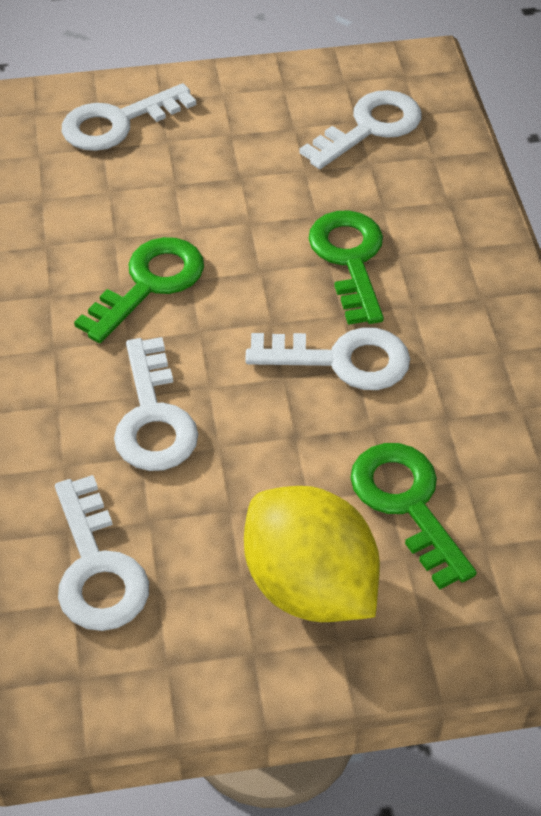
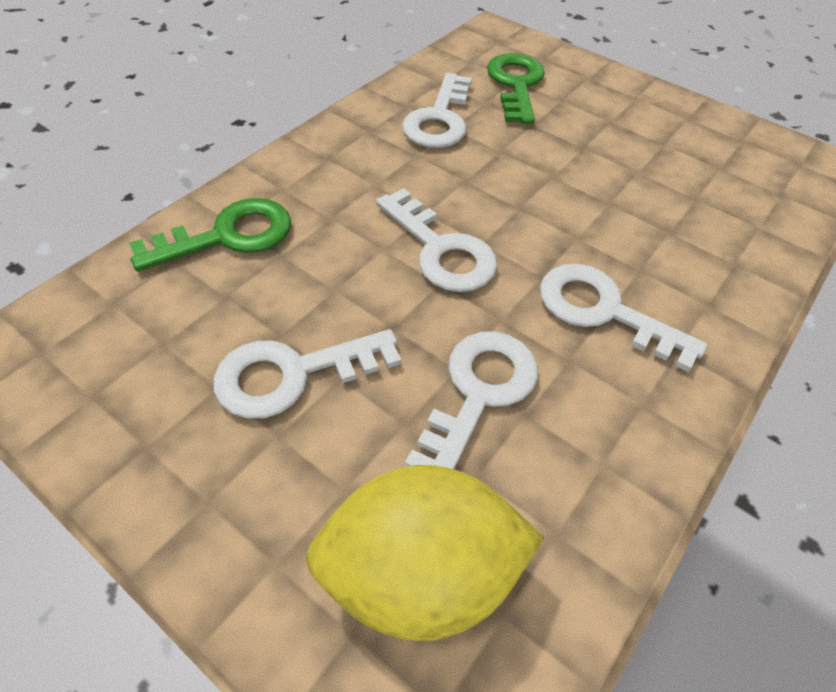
green key: [74,237,204,343] [308,210,384,325] [350,443,477,589] = 3 -> [129,198,291,271] [487,53,545,124] = 2

